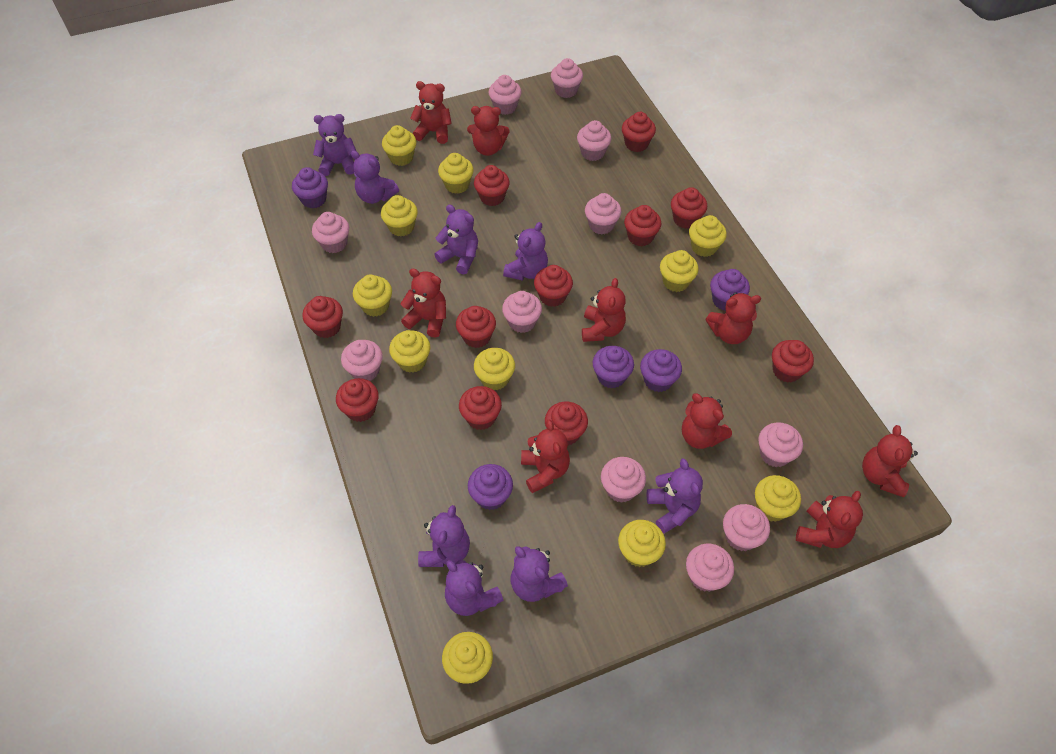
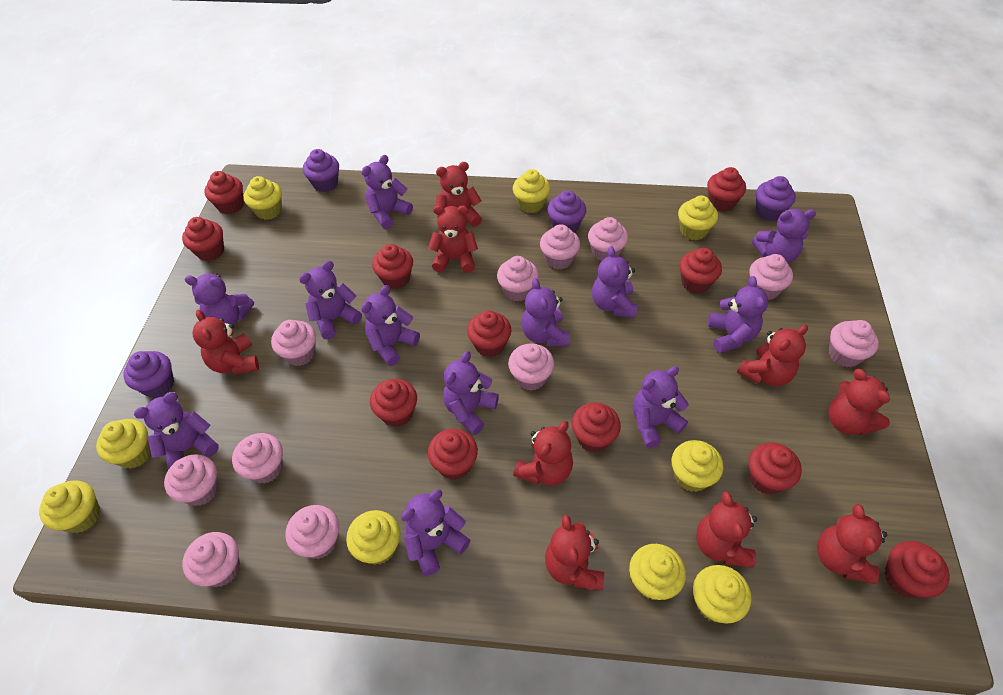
purple cupcake: [292,167,328,208] [468,464,513,510] [593,346,634,389] [640,349,682,392] [710,269,750,311] = 5 -> [123,351,174,398] [303,149,339,192] [548,190,586,232] [756,176,796,221] = 4
purple teddy bear: [313,114,356,176] [351,151,399,204] [418,505,470,567] [434,205,478,274] [445,560,504,616] [503,222,548,281] [510,546,568,602] [647,458,703,534] = 8 -> [134,392,219,470] [184,273,254,325] [299,261,362,339] [361,285,420,366] [362,155,413,229] [401,490,470,576] [443,351,499,435] [521,278,570,347] [592,246,637,318] [633,366,689,448] [708,276,768,353] [752,209,816,263] = 12
yellow cupcake: [353,274,392,317] [381,195,418,237] [382,125,416,166] [389,330,431,373] [438,153,474,194] [442,632,493,684] [474,348,515,390] [618,520,666,567] [660,250,698,292] [689,215,727,257] [755,475,801,522] = 11 -> [39,480,101,533] [96,419,151,469] [244,176,282,220] [346,510,400,565] [513,169,550,213] [629,544,686,600] [672,440,723,492] [678,195,718,241] [693,565,751,623] = 9

